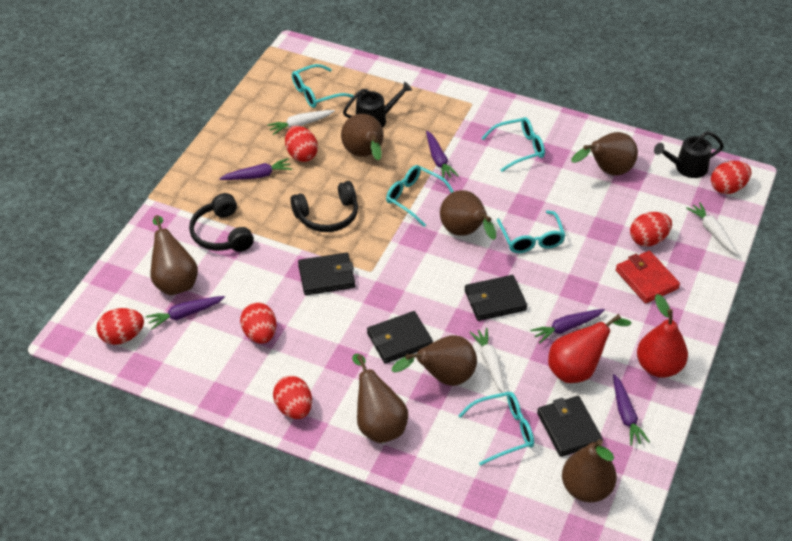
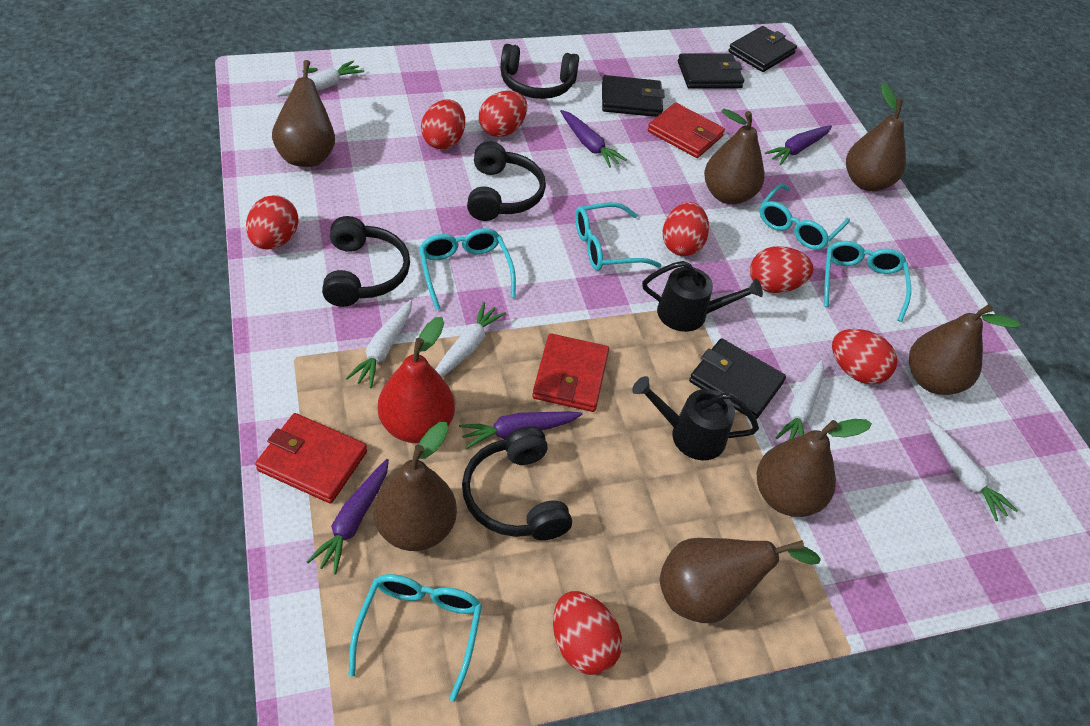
black headphones: [189,193,254,252] [290,181,358,232] = 2 -> [322,216,410,307] [462,426,572,540] [467,141,546,221] [500,44,579,99] = 4
purple carrot: [146,296,225,330] [219,158,292,180] [426,131,459,178] [530,309,605,344] [613,374,650,446] = 5 -> [307,459,389,575] [459,412,583,449] [560,110,627,168] [765,125,832,165] = 4
red egg: [96,308,144,345] [240,302,277,344] [273,376,312,419] [285,126,318,162] [630,212,672,247] [711,161,752,194] = 6 -> [246,195,299,250] [421,99,465,149] [479,91,527,137] [553,591,622,675] [663,202,709,256] [750,246,813,293] [832,329,897,384] = 7
red pear: [548,314,631,383] [637,294,688,378] = 2 -> [378,317,455,443] = 1
red wallet: [616,251,680,303] = 1 -> [255,413,367,504] [532,333,609,412] [648,102,725,158] = 3
white carrot: [267,110,335,135] [469,328,505,393] [686,202,738,255] = 3 -> [276,61,364,97] [346,300,412,388] [435,302,506,377] [776,360,824,440] [925,419,1018,521] = 5

